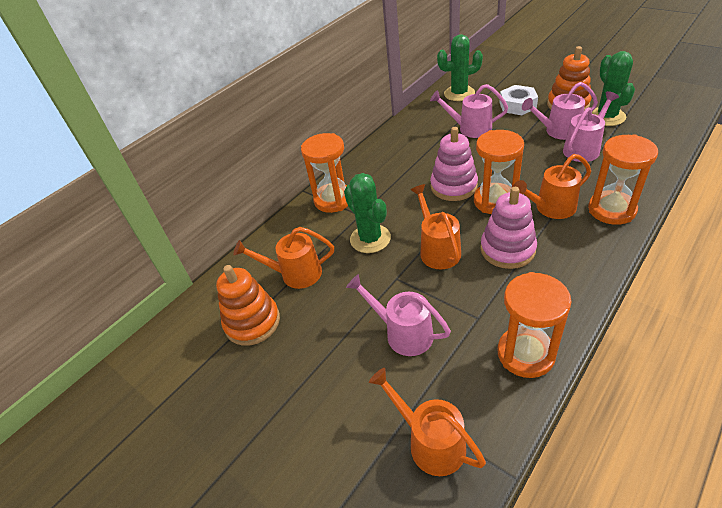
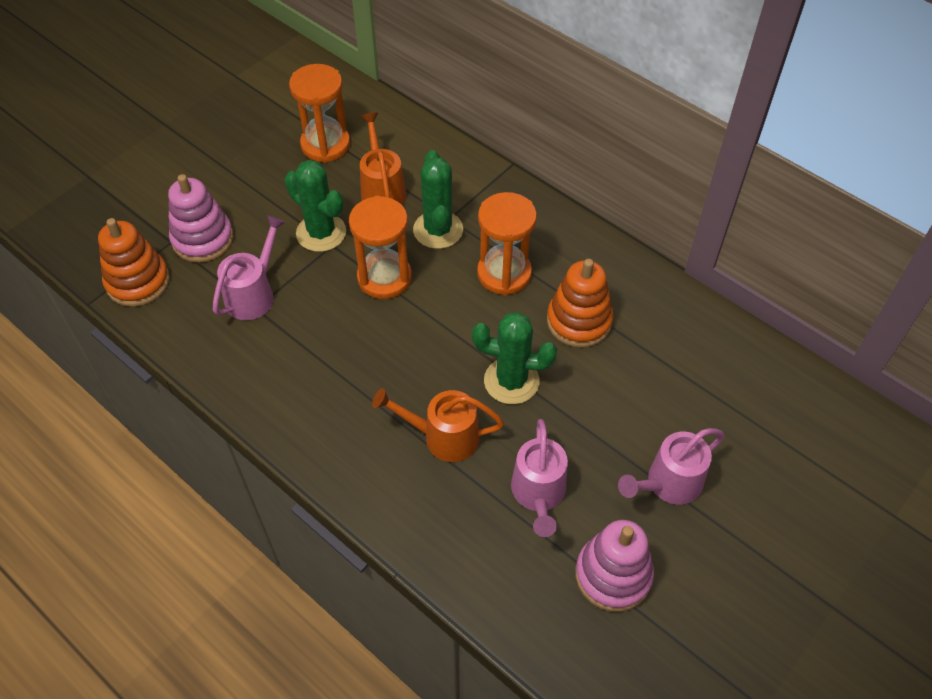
orange hourglass: [301,133,348,213] [474,130,524,214] [498,272,571,378] [588,134,658,225] = 4 -> [289,64,350,163] [349,196,412,299] [477,192,537,296] = 3
orange watering can: [234,227,334,289] [369,368,486,476] [411,184,461,270] [513,154,591,219] = 4 -> [360,113,406,205] [372,388,504,462] = 2
pink watering can: [346,274,451,356] [430,84,508,138] [522,82,598,140] [563,91,619,162] = 4 -> [213,215,286,320] [511,419,568,537] [618,428,725,504] = 3
white nut: [499,85,538,115] = 1 -> none = 0

